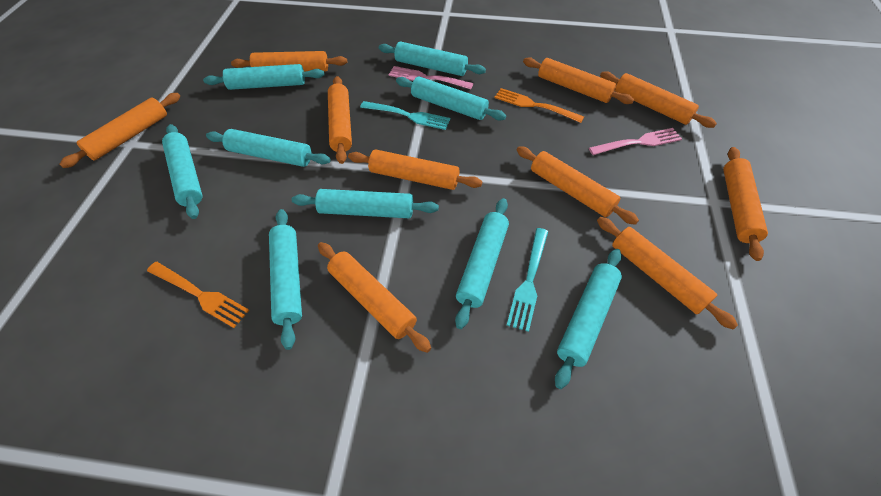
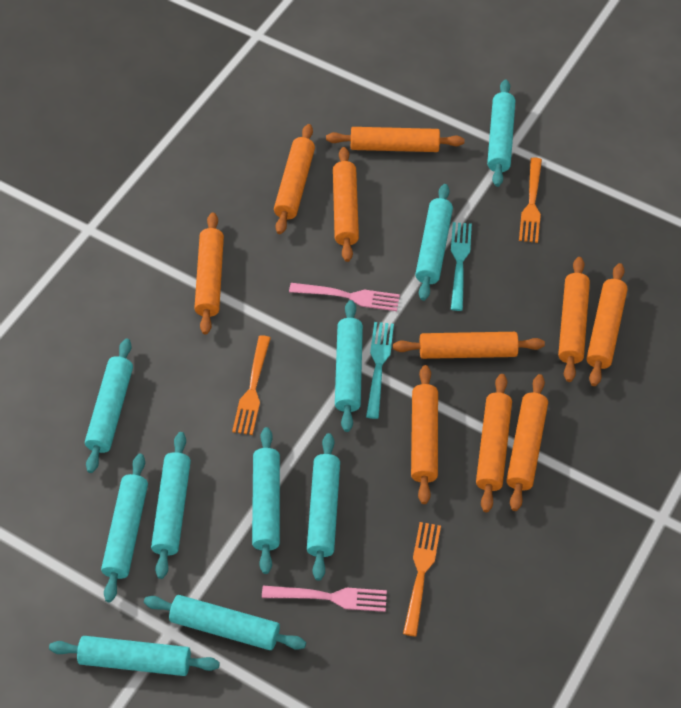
orange fork: [147,262,250,328] [494,88,584,123] = 2 -> [232,335,271,435] [403,522,441,637] [519,157,542,243] = 3
turquoise rolling pin: [162,124,202,219] [203,64,325,90] [206,129,331,167] [269,209,302,350] [292,189,439,218] [379,41,486,76] [396,76,506,120] [455,198,509,329] [555,249,622,389] = 9 -> [49,636,220,676] [85,339,133,473] [101,454,148,602] [144,595,306,650] [151,432,191,579] [252,427,280,574] [307,433,340,581] [335,300,363,432] [415,184,453,301] [487,80,515,187] = 10

